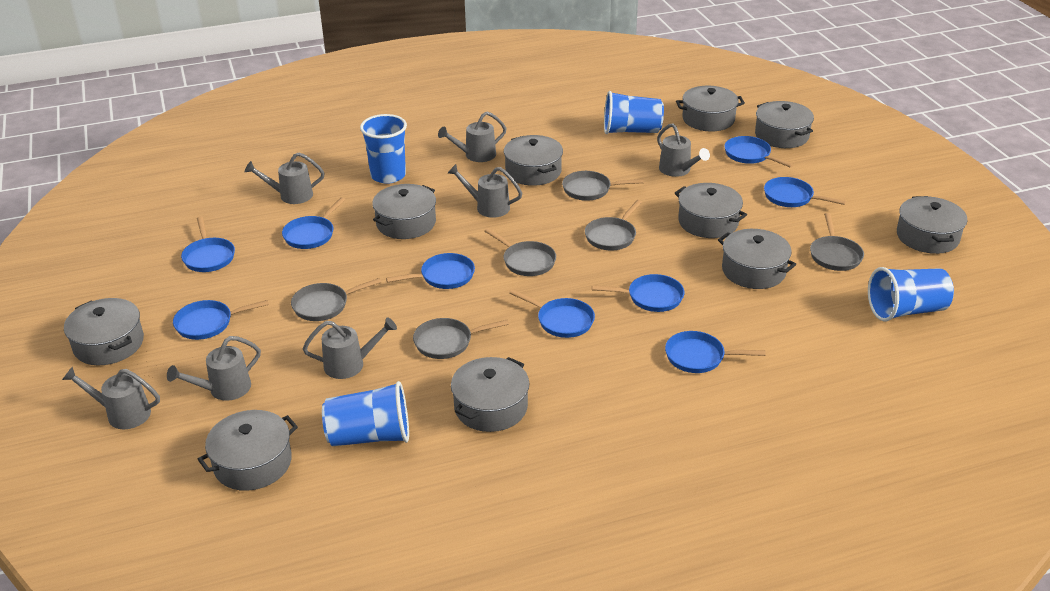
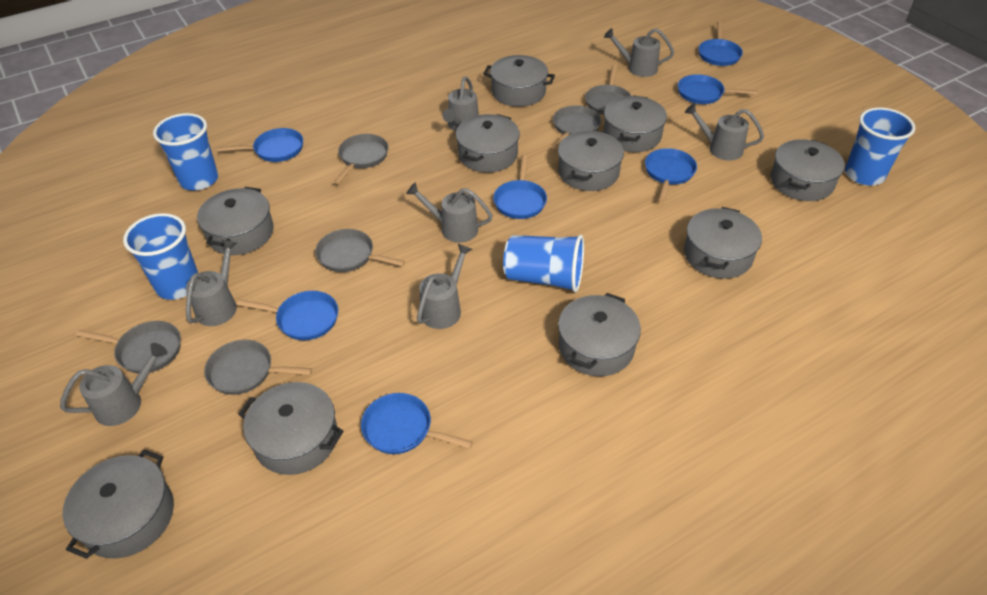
blue pan: [173,300,269,340] [181,217,235,272] [282,197,345,249] [386,253,475,289] [509,289,595,338] [592,274,684,312] [665,331,766,373] [724,136,793,168] [764,177,846,207] = 9 -> [218,128,303,162] [236,291,338,340] [361,393,473,454] [493,155,547,219] [645,148,697,202] [678,74,757,104] [698,21,743,66] = 7

